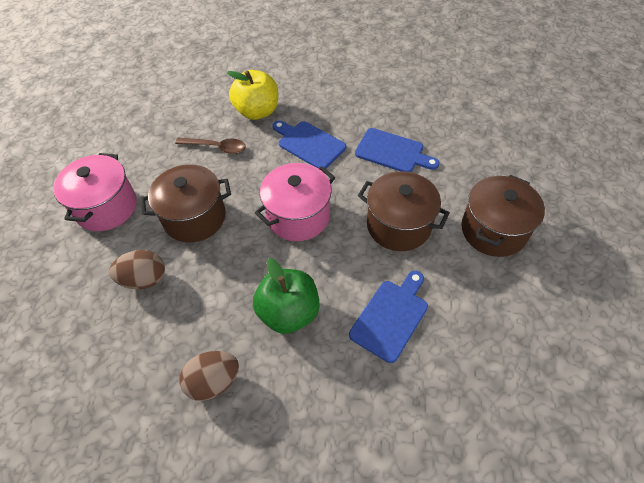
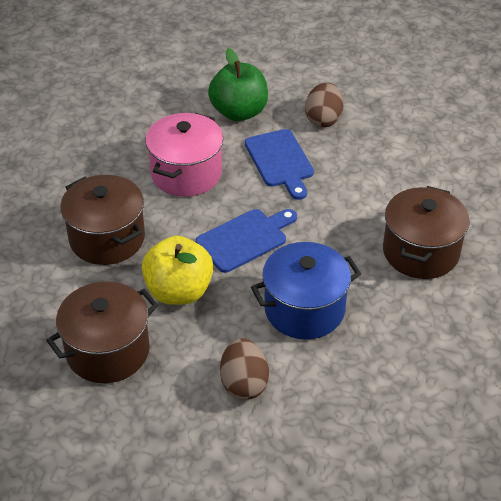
blue cutting board: [272,121,346,169] [349,271,428,363] [355,128,440,172] = 3 -> [196,209,297,273] [245,129,314,200] = 2
blue pot: none = 0 -> [251,242,361,339] = 1
brown spoon: [175,138,246,154] = 1 -> none = 0
pink pot: [53,153,137,231] [255,163,335,241] = 2 -> [145,113,223,197] = 1

